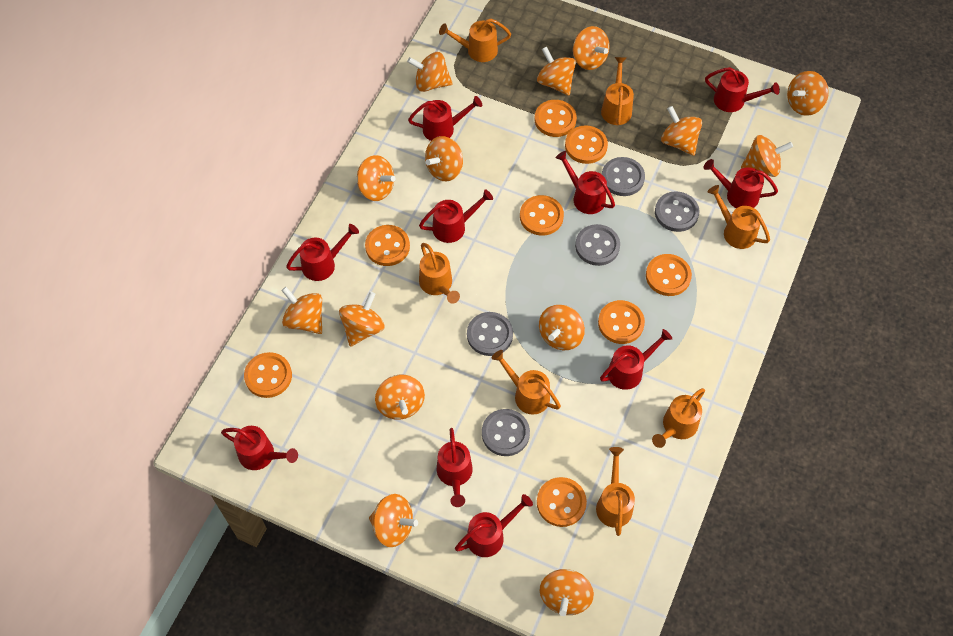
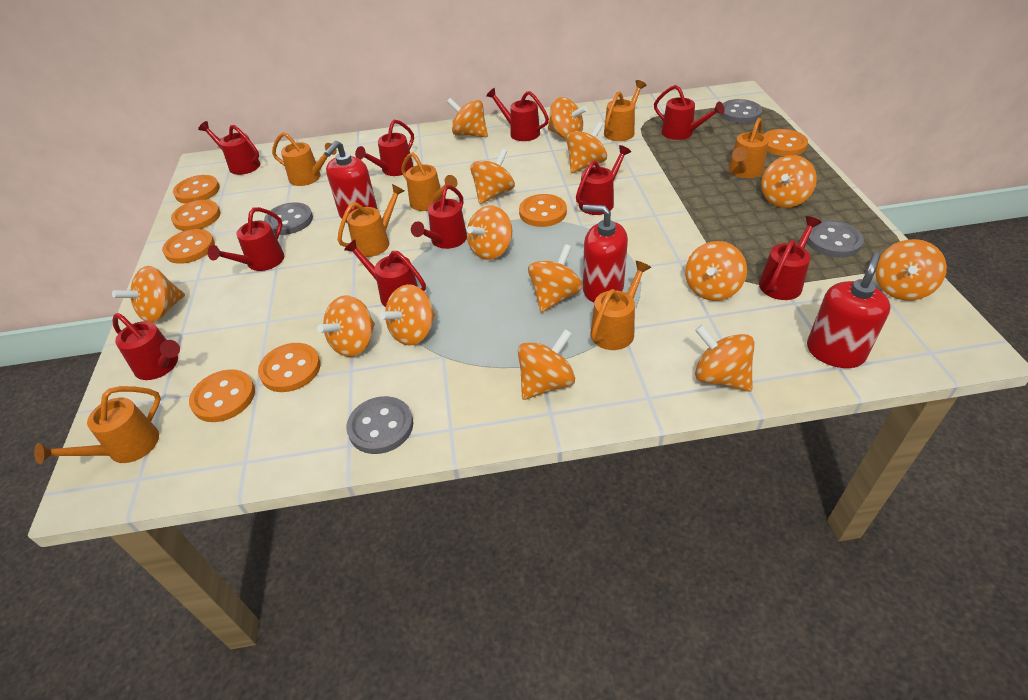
grey button: [467,312,513,356] [482,409,530,456] [575,224,620,266] [602,157,645,196] [655,191,699,232] = 5 -> [264,202,313,235] [346,396,413,454] [720,99,762,123] [807,220,864,258] = 4
orange button: [244,352,292,398] [365,225,410,266] [520,195,564,236] [535,100,577,137] [537,477,587,527] [565,125,608,164] [598,300,645,344] [646,254,692,296] = 8 -> [162,229,215,264] [171,200,220,231] [173,175,220,204] [189,369,255,422] [258,343,320,392] [519,194,567,227] [764,129,808,156] = 7
red soap dispenser: none = 0 -> [324,140,378,222] [583,204,628,302] [807,253,890,368] = 3

